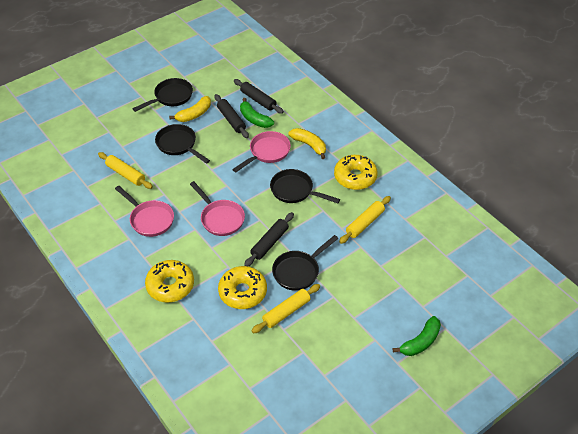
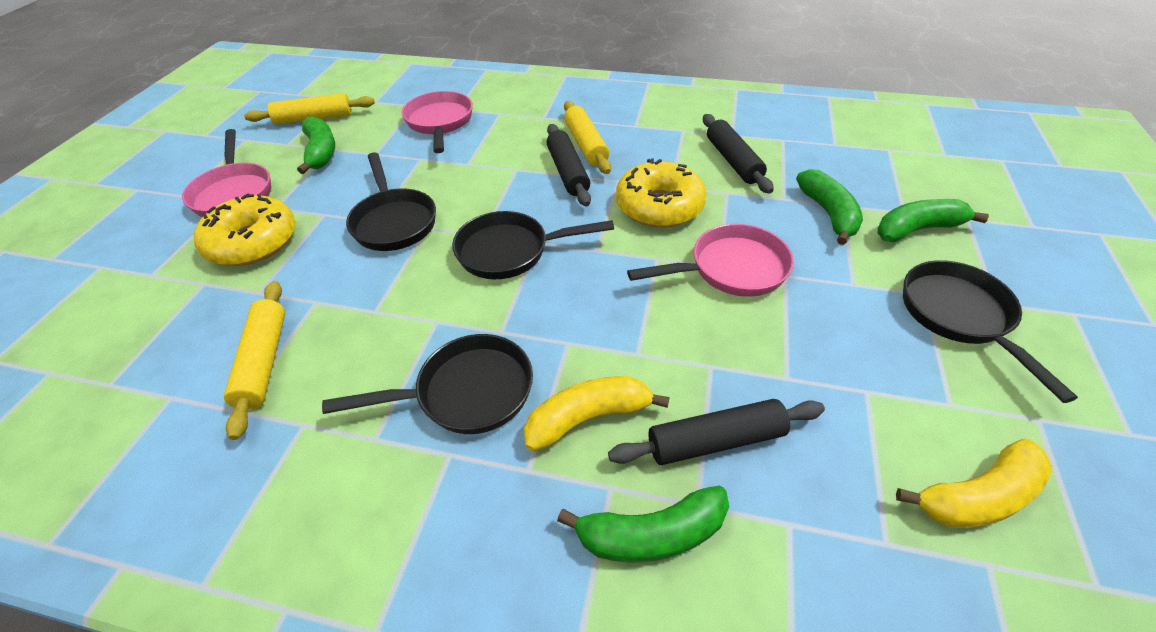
green banana: [240,98,274,128] [393,316,441,356] = 2 -> [297,116,335,174] [557,486,729,563] [796,169,863,245] [878,199,989,242] = 4
yellow donut: [145,260,194,302] [218,266,267,309] [334,155,378,190] = 3 -> [193,193,296,266] [616,159,706,227] = 2

